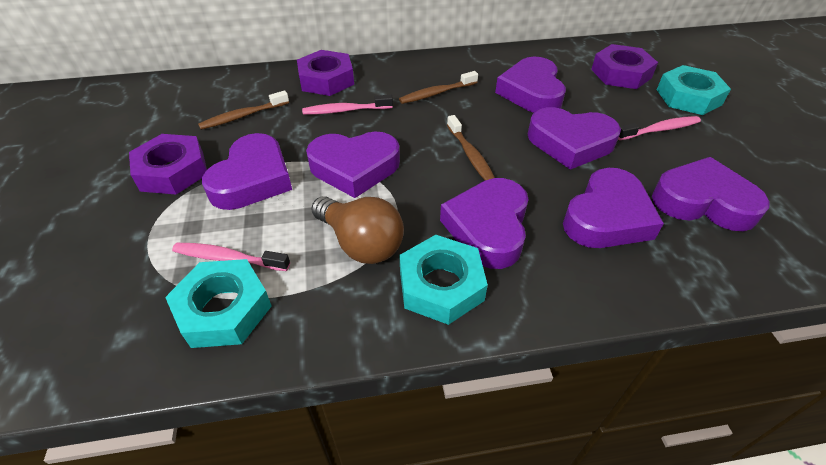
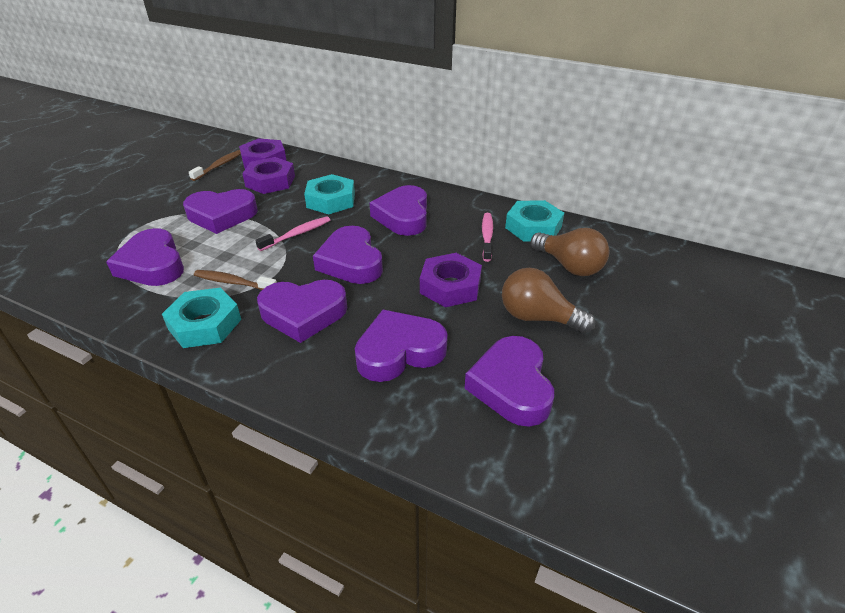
brown light bulb: [311,196,404,264] = 1 -> [502,268,595,334] [531,228,610,276] = 2
brown toothbrush: [198,90,289,130] [399,71,478,104] [447,115,495,180] = 3 -> [189,150,241,181] [194,270,277,290] = 2
pink toothbrush: [172,243,290,271] [302,95,393,115] [618,116,701,140] = 3 -> [255,216,330,251] [482,213,493,262] = 2

